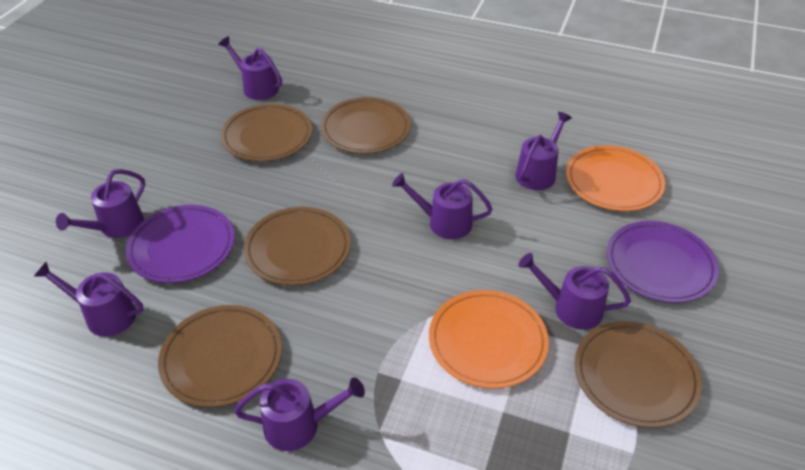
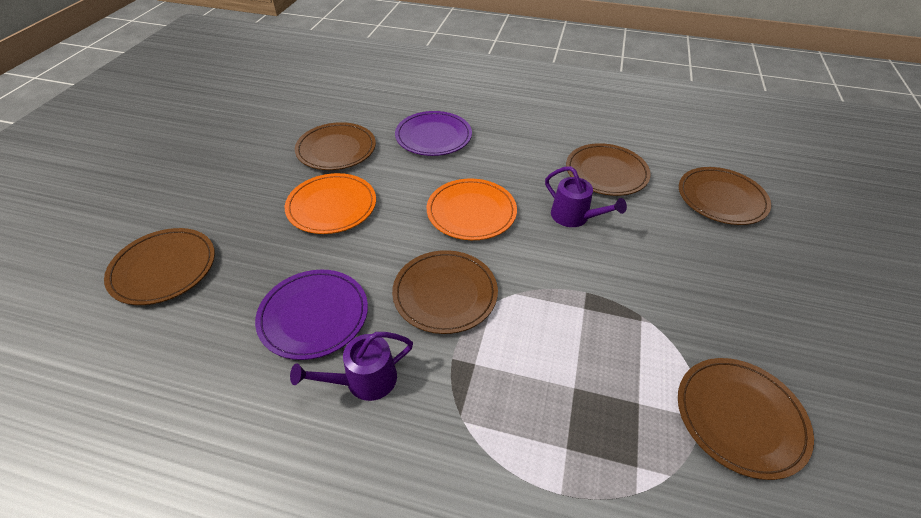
brown plate: [158,305,282,407] [220,104,312,161] [243,207,351,286] [321,97,411,154] [574,321,702,428] = 5 -> [104,228,215,305] [295,122,376,170] [392,250,498,334] [566,143,651,196] [678,358,814,480] [679,167,771,225] = 6
purple watering can: [34,262,144,337] [56,169,145,238] [218,36,282,100] [234,377,365,451] [392,173,492,239] [515,112,572,190] [519,253,631,330] = 7 -> [290,332,413,401] [545,166,627,227] = 2

